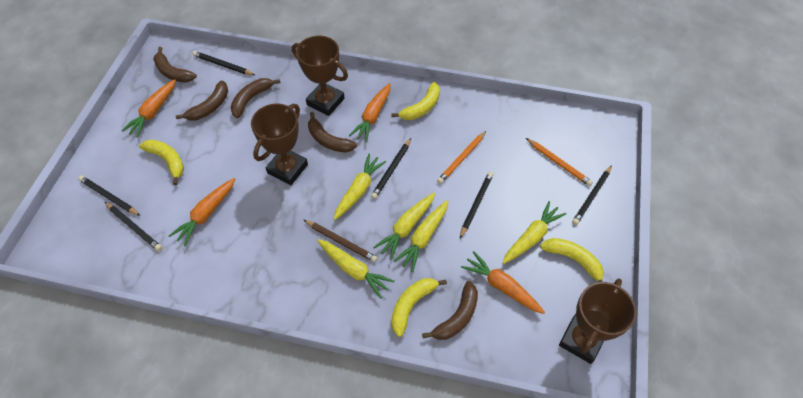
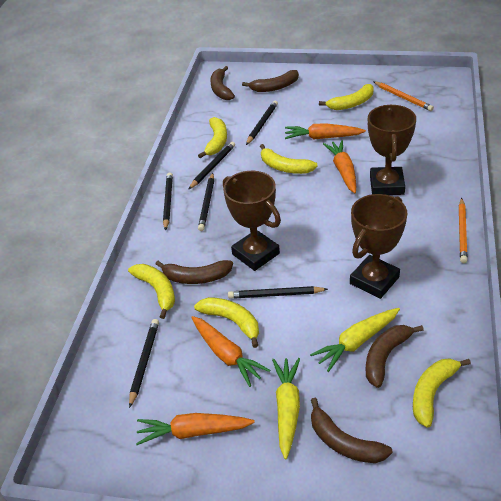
brown pencil: [304,220,378,262] = 1 -> none = 0
yellow banana: [139,140,184,185] [391,82,440,120] [391,278,447,337] [540,238,604,282] = 4 -> [128,264,175,319] [194,297,259,348] [198,117,227,158] [260,144,318,174] [319,84,374,110] [413,358,471,428] = 6
yellow carrot: [317,239,395,299] [334,154,386,220] [373,193,435,260] [393,200,448,272] [502,201,566,264] = 5 -> [272,358,300,459] [310,308,400,372] = 2

